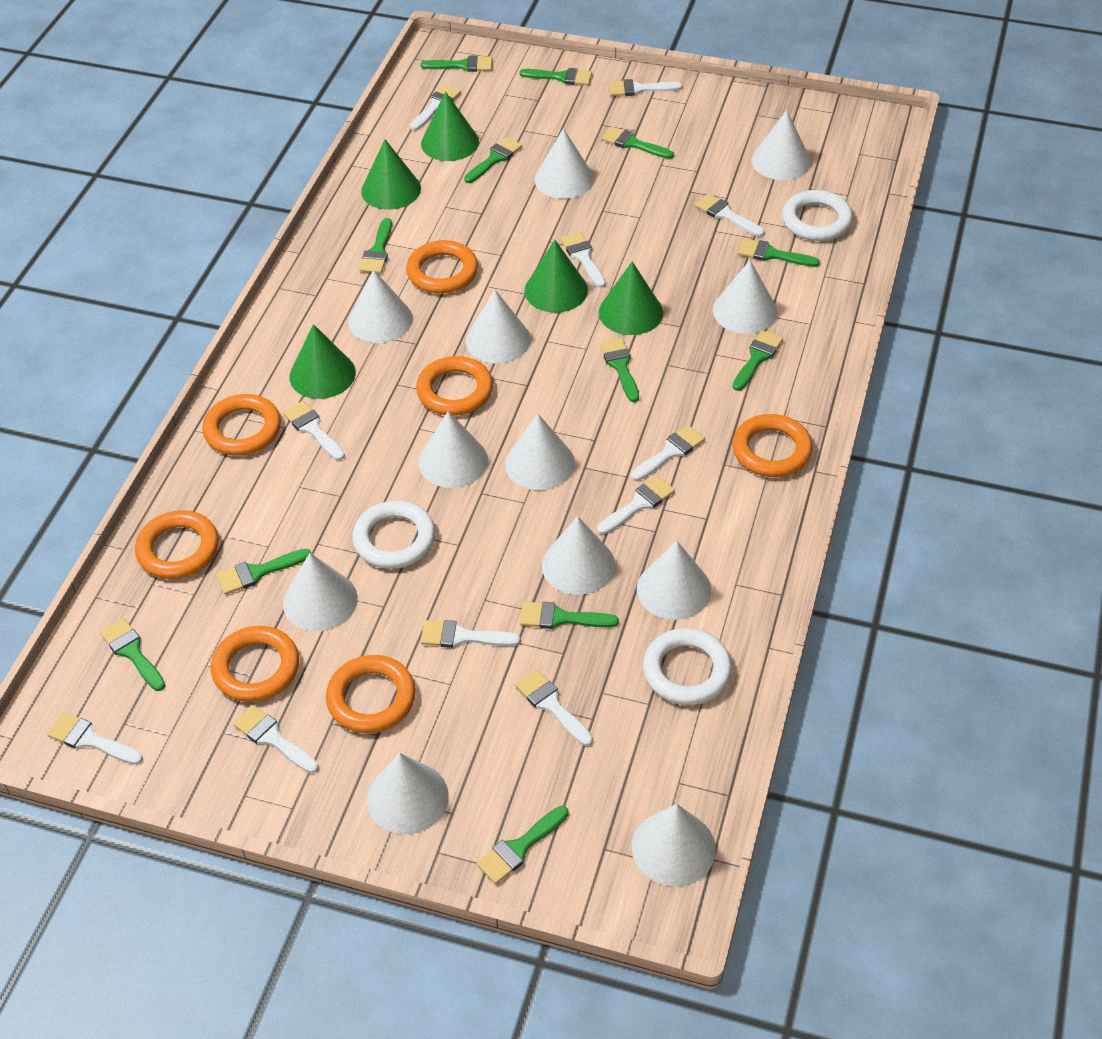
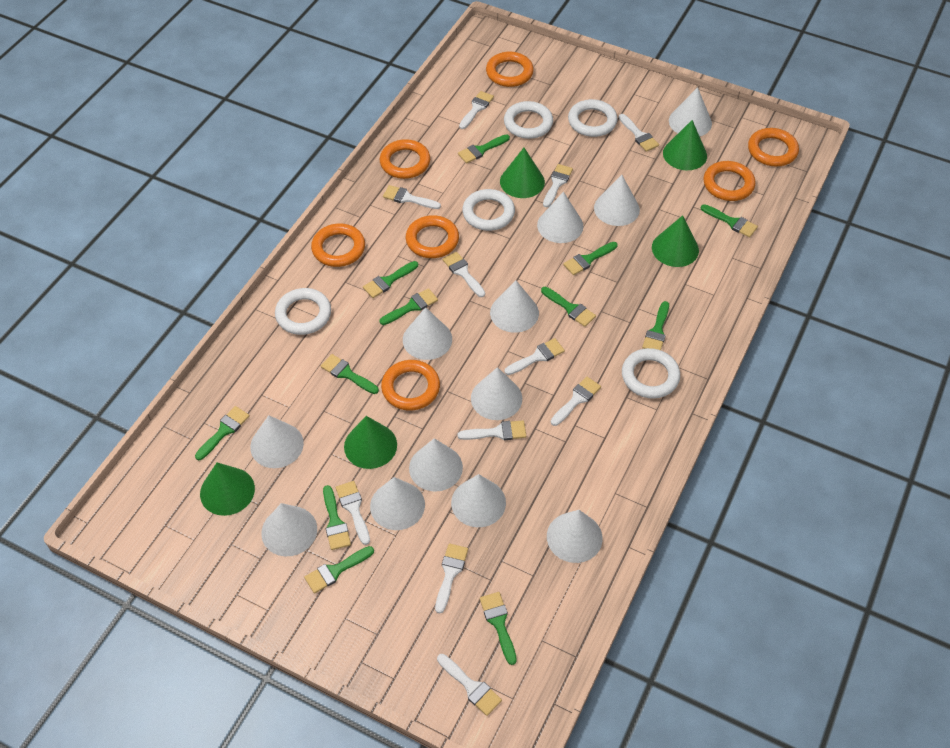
white ring: [352,500,435,569] [643,628,732,705] [782,190,853,241] = 3 -> [275,288,331,335] [462,189,515,231] [504,101,553,139] [568,99,618,137] [622,348,680,399] = 5

